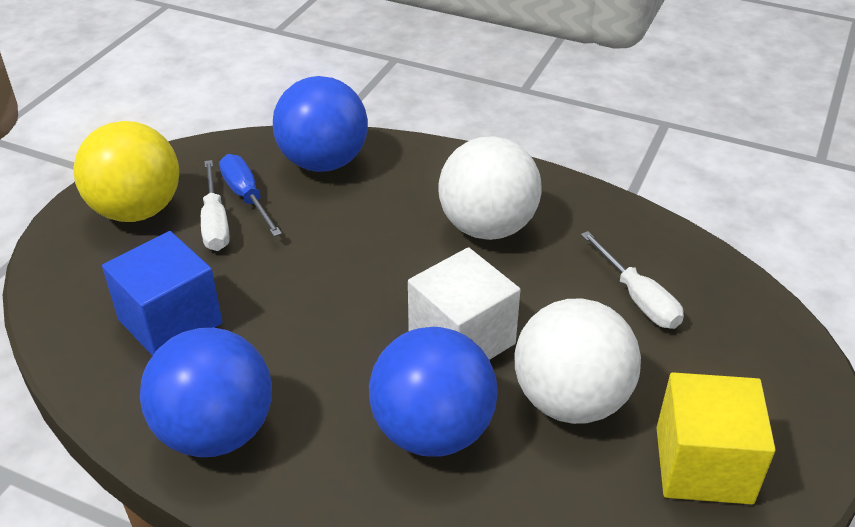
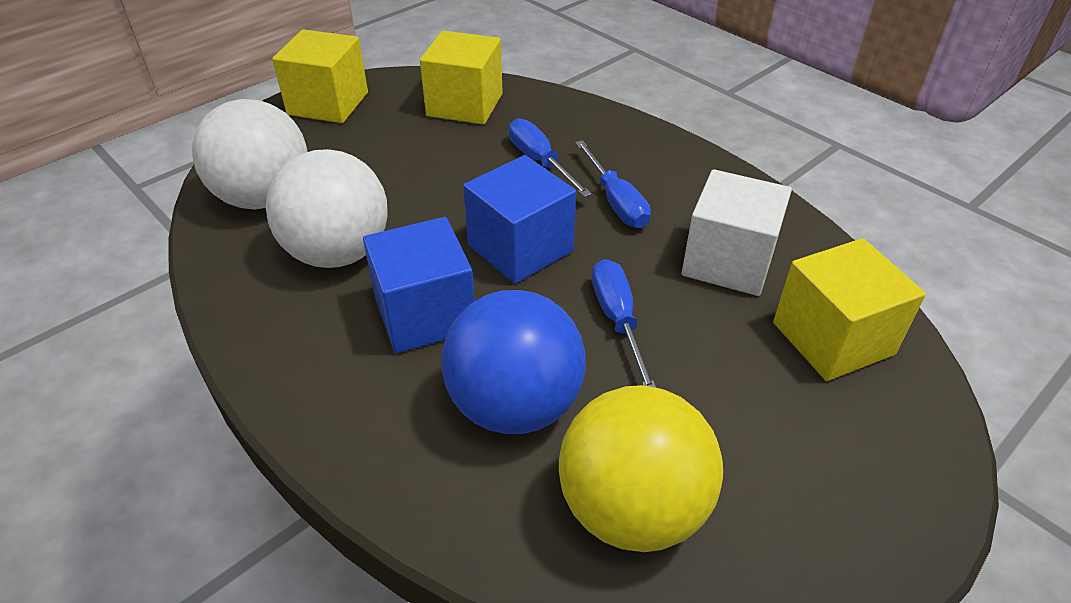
blue ball: [140,328,272,457] [273,76,368,172] [369,327,498,457] = 3 -> [441,290,586,434] = 1
blue cube: [102,231,222,356] = 1 -> [363,217,475,353] [463,155,576,284] = 2
blue screwdriver: [219,154,282,237] = 1 -> [509,118,592,197] [575,140,651,228] [592,259,656,388] = 3
white screwdriver: [201,160,229,251] [581,231,684,329] = 2 -> none = 0
yellow cube: [657,372,775,504] = 1 -> [272,29,368,123] [420,31,503,125] [773,238,926,381] = 3

